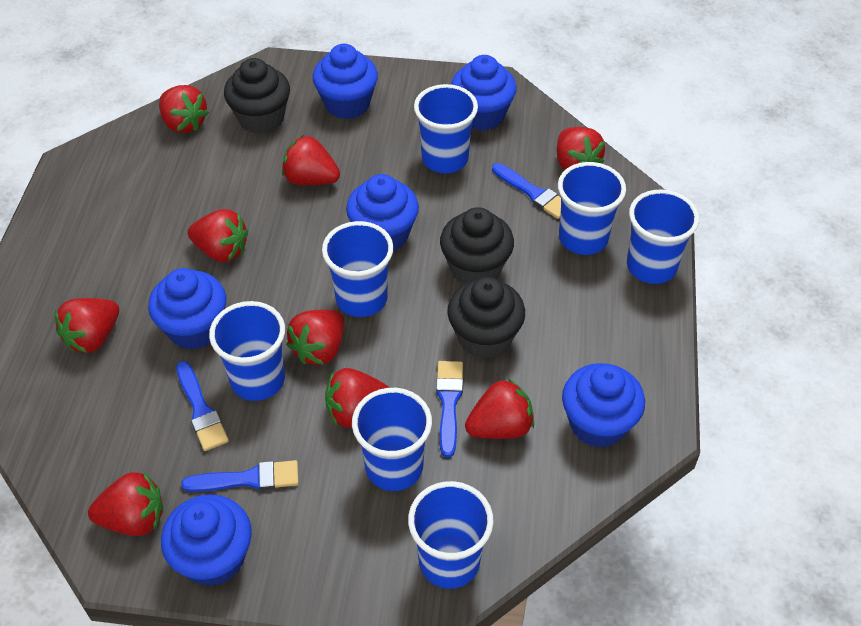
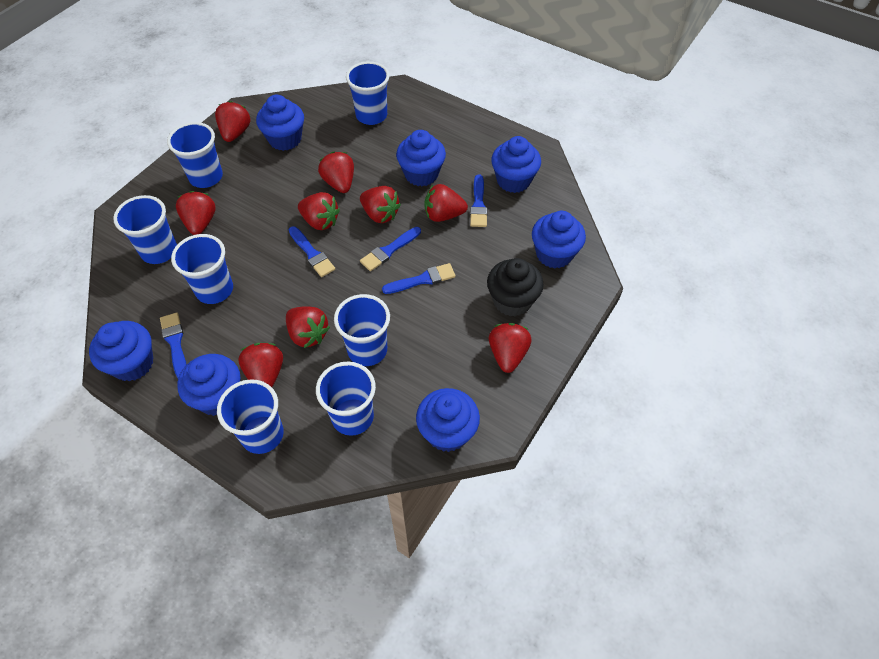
black cupcake: [224,58,290,134] [440,207,514,285] [447,277,525,359] = 3 -> [487,258,544,316] = 1
blue brush: [176,361,229,451] [181,460,299,492] [436,361,463,458] [492,163,561,219] = 4 -> [160,313,187,378] [289,226,335,277] [360,227,421,271] [382,263,456,294] [470,175,487,227] = 5
blue cupcake: [148,268,226,350] [161,494,252,587] [313,44,378,119] [346,174,419,250] [451,55,516,131] [562,363,645,448] = 6 -> [89,321,153,381] [177,354,240,416] [256,95,304,151] [396,130,446,186] [416,388,480,452] [491,136,541,193] [532,211,586,269] = 7

